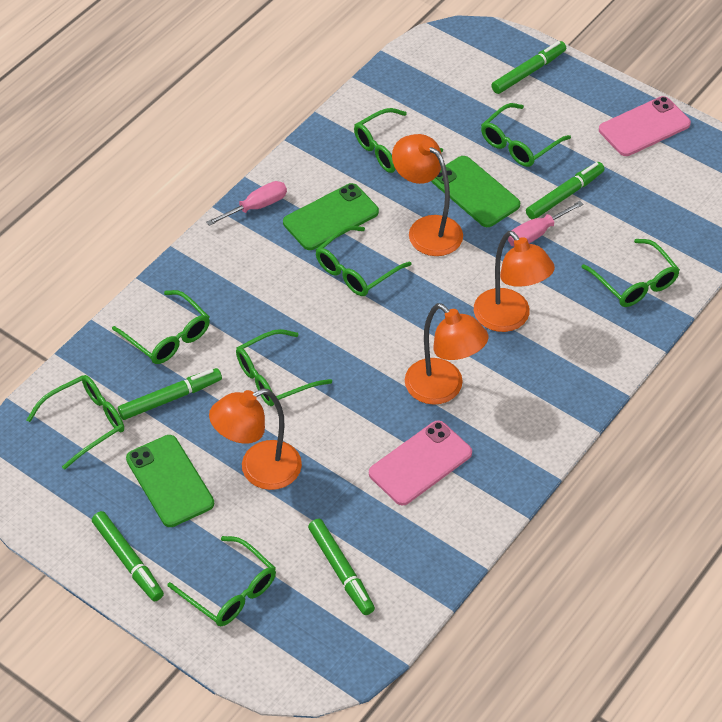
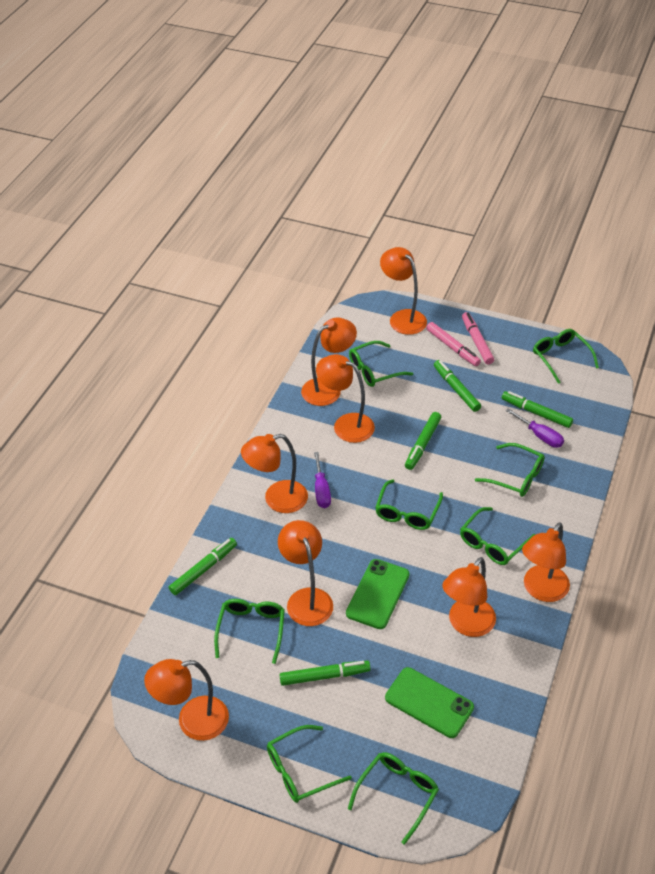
green phone: [126,435,214,527] [283,183,379,250] [431,156,520,227] = 3 -> [346,559,410,629] [385,667,474,738] = 2
orange lamp: [209,388,302,490] [392,134,463,256] [405,303,488,405] [474,231,555,332] = 4 -> [144,659,229,741] [241,434,308,513] [278,520,333,626] [301,317,357,406] [316,354,375,443] [380,247,427,335] [442,557,496,637] [522,522,570,602] = 8
pink marker: none = 0 -> [426,322,481,366] [462,312,494,364] = 2
pink phone: [369,420,472,505] [599,96,691,156] = 2 -> none = 0
pink screwdriver: [206,181,287,226] [508,201,584,247] = 2 -> none = 0
purple screwdriver: none = 0 -> [314,452,331,508] [506,408,564,448] = 2

